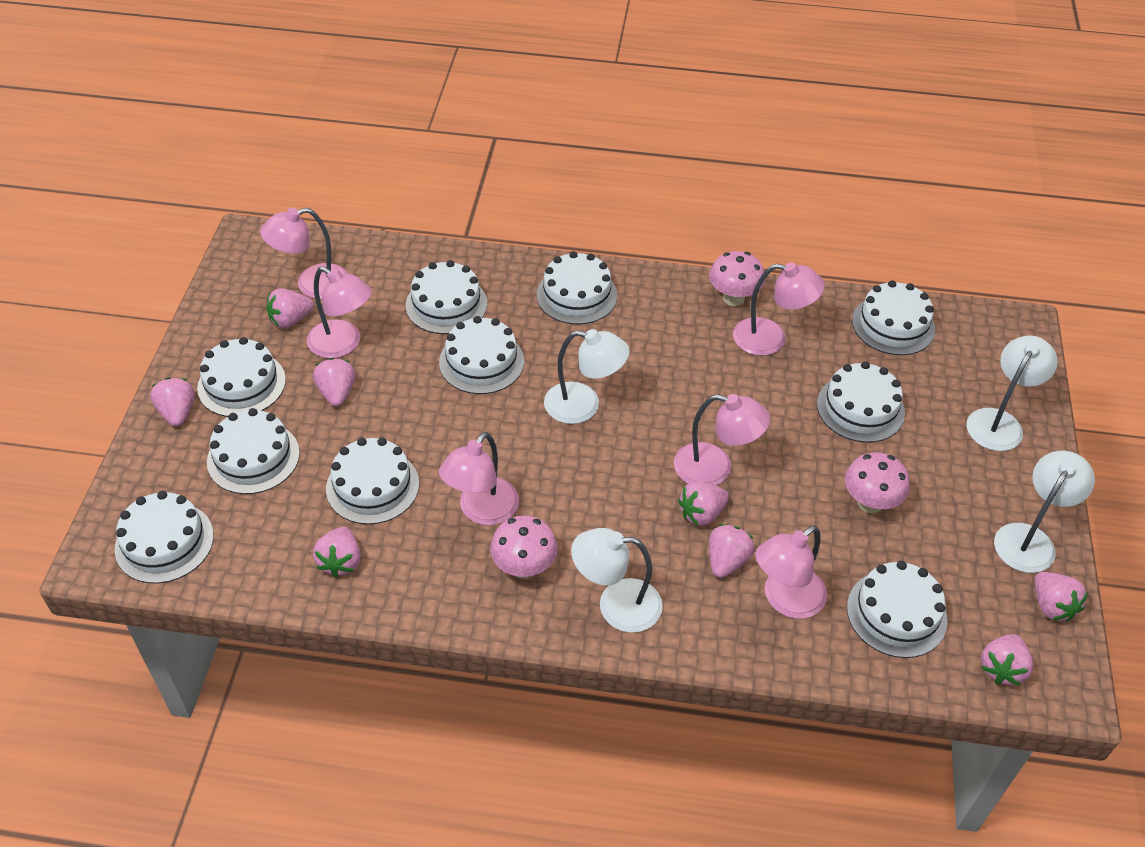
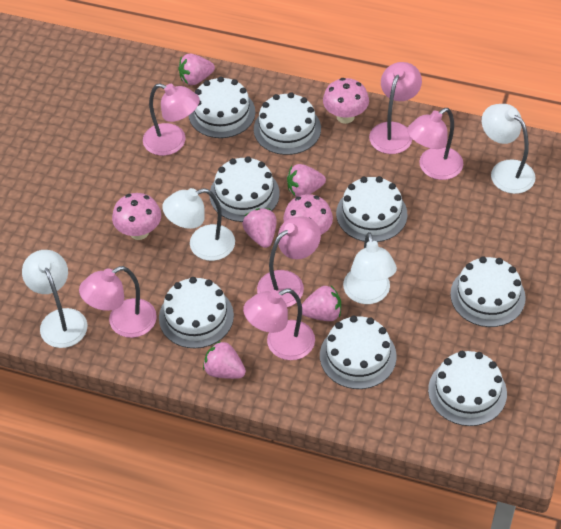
pink strawberry: [150,377,195,426] [267,288,314,328] [313,358,355,406] [313,527,360,578] [678,481,729,526] [709,524,755,578] [981,634,1033,686] [1035,572,1088,622] = 8 -> [178,54,215,85] [203,341,246,379] [242,208,277,248] [287,164,326,197] [302,286,341,321] = 5
white cake: [115,491,214,583] [197,337,286,417] [207,408,300,494] [326,438,419,524] [406,260,487,334] [439,316,524,394] [537,251,617,324] [817,361,905,443] [847,561,948,658] [852,280,935,355] = 10 -> [159,277,234,348] [189,76,255,138] [210,156,280,222] [254,92,321,155] [320,315,397,389] [336,176,407,242] [428,351,507,426] [450,256,526,327] = 8

